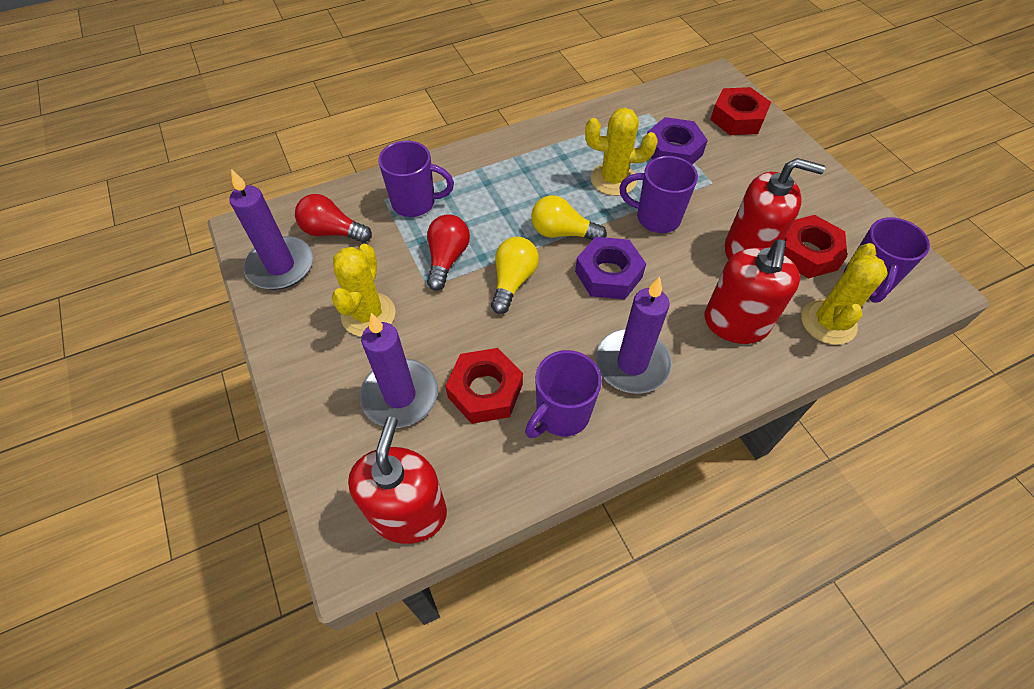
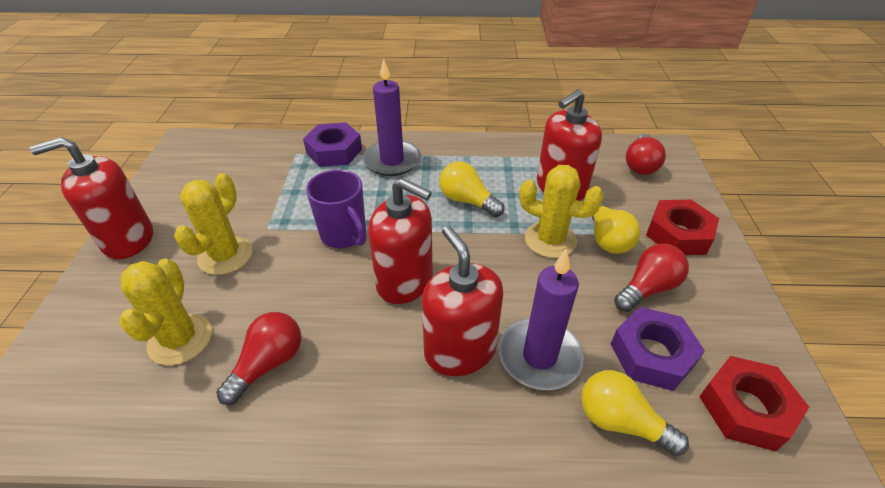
purple candle: [229,169,313,290] [359,313,438,428] [596,277,672,394] = 3 -> [363,58,421,176] [499,249,584,390] = 2
purple mug: [378,141,454,217] [525,350,602,438] [619,156,698,233] [844,217,930,303] = 4 -> [306,169,366,248] = 1
red light bulb: [295,194,372,243] [427,214,470,291] = 2 -> [216,312,301,405] [614,244,689,312] [626,134,666,175] = 3
red nut: [445,348,523,424] [710,87,771,135] [784,215,847,279] = 3 -> [646,200,719,255] [699,356,809,451] = 2
red soap dispenser: [348,417,447,544] [705,240,800,344] [725,158,826,260] = 3 -> [30,137,153,259] [368,178,433,304] [422,226,503,376] [537,89,602,201] = 4
yellow light bulb: [491,237,539,314] [531,195,607,240] = 2 -> [439,162,505,217] [581,370,689,456] [592,202,641,254] = 3

